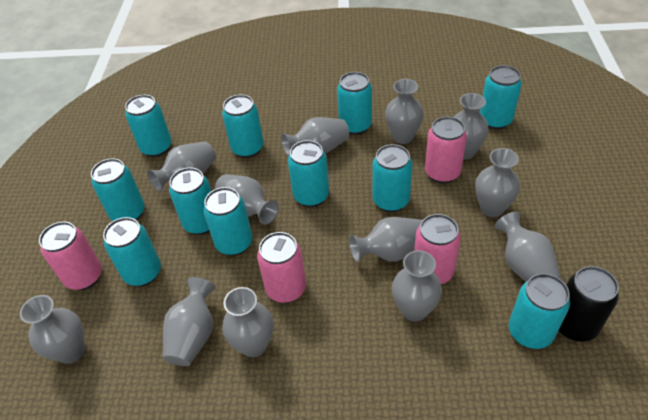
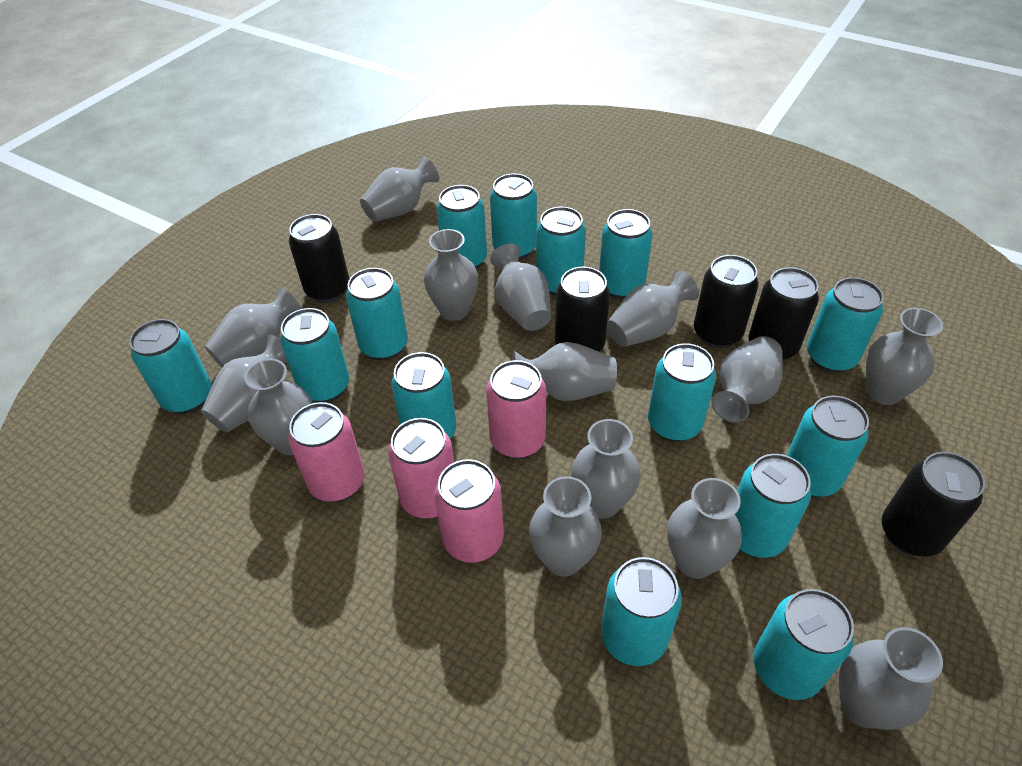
black can: [559,266,619,342] = 1 -> [289,214,349,303] [555,267,610,352] [694,255,758,348] [748,267,819,361] [882,452,985,557] = 5
grey vase: [20,295,85,364] [147,142,216,192] [163,277,216,366] [215,174,279,225] [222,287,273,357] [281,117,349,156] [349,217,423,262] [385,79,424,144] [392,250,442,322] [454,93,489,160] [475,148,520,217] [495,212,561,282] = 12 -> [201,335,287,432] [205,287,302,368] [245,359,312,455] [360,157,439,222] [424,229,478,321] [490,243,551,331] [513,342,617,401] [529,476,602,577] [571,419,640,518] [607,271,699,347] [667,478,742,579] [711,336,783,423] [839,627,943,730] [866,308,943,405] = 14
turquoise can: [91,158,145,221] [103,217,161,286] [125,95,172,157] [169,167,211,235] [203,187,253,256] [222,94,264,158] [288,140,329,207] [337,72,372,135] [373,144,413,212] [480,65,522,130] [509,274,570,349] = 11 -> [129,319,211,414] [280,308,349,403] [346,268,408,360] [391,352,456,439] [436,185,487,269] [490,173,537,260] [536,207,586,296] [599,209,653,299] [601,557,682,666] [648,343,716,442] [735,454,811,558] [753,589,854,700] [786,396,869,497] [807,277,884,373] = 14

